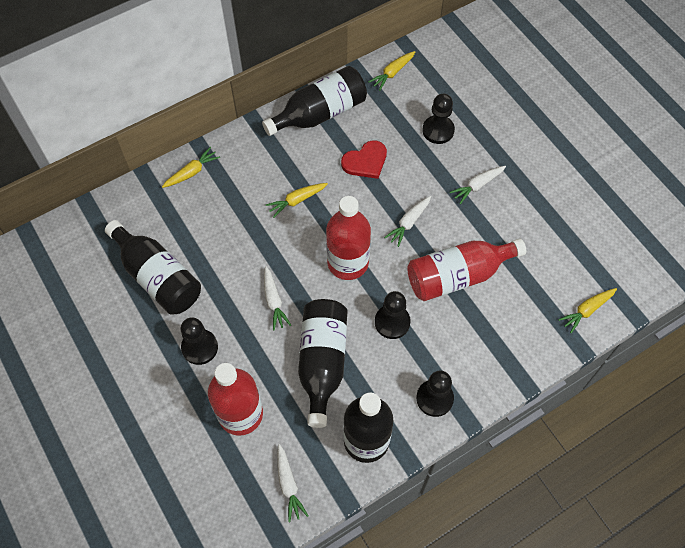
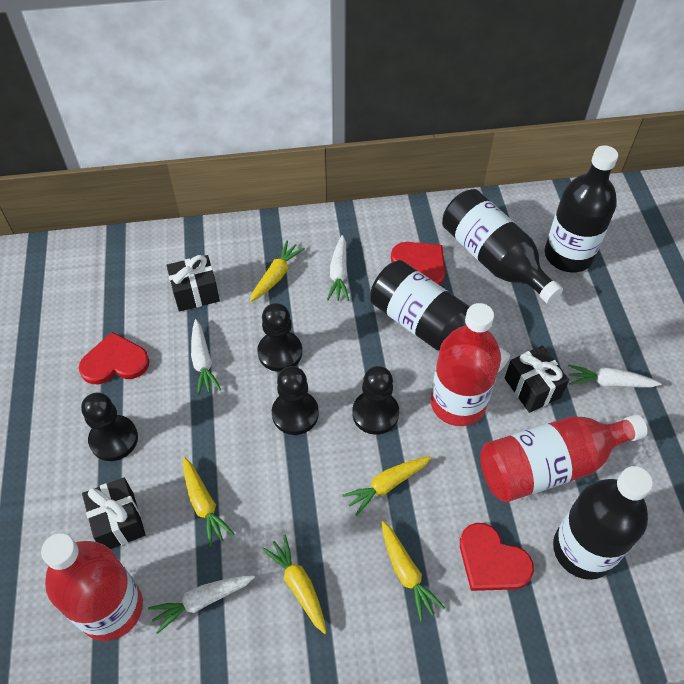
black gift: none = 0 -> [82,478,146,549] [166,255,220,311] [505,346,569,413] = 3
red heart: [341,140,387,179] = 1 -> [79,332,149,384] [391,242,445,285] [460,523,534,591] = 3
yellow carrot: [162,147,220,188] [266,183,328,218] [368,51,415,91] [558,288,617,333] = 4 -> [183,457,234,547] [250,241,305,302] [262,535,327,634] [342,456,431,516] [381,521,445,621] = 5

